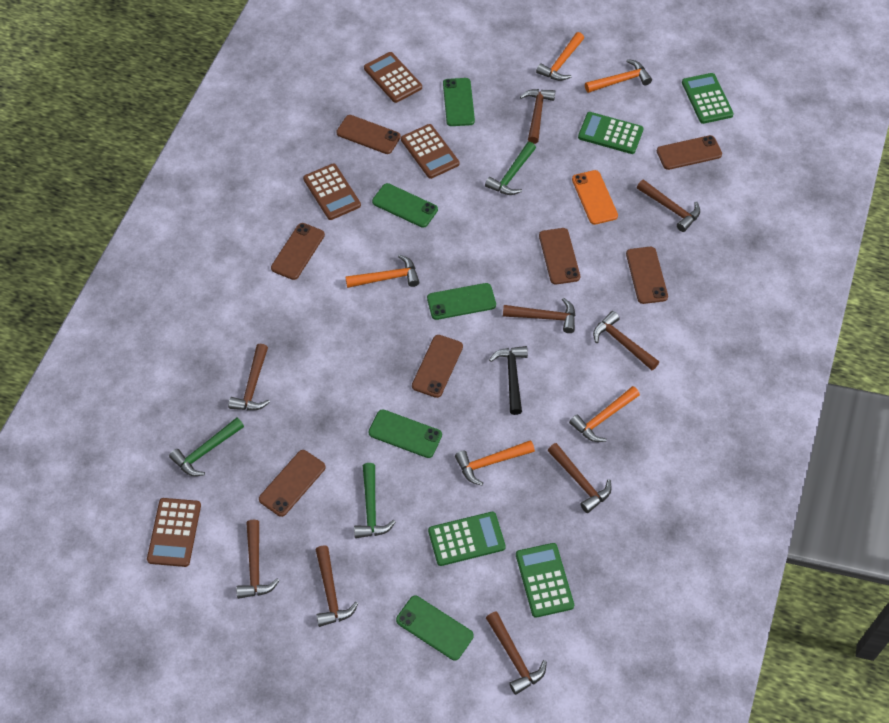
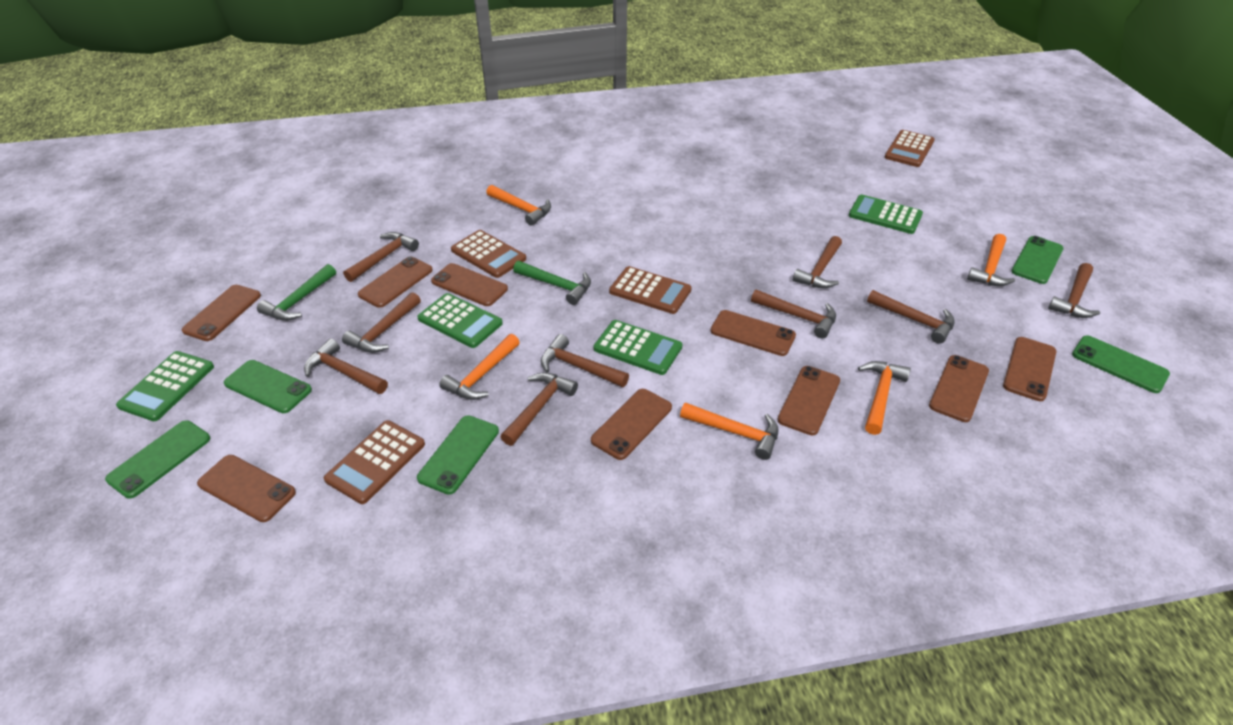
black hammer: [489,346,528,415] = 1 -> none = 0
brown phone: [259,450,325,517] [271,223,325,280] [336,115,401,154] [412,335,463,398] [539,228,580,285] [626,247,668,304] [657,135,722,170] = 7 -> [182,285,261,341] [197,455,296,522] [358,257,433,308] [431,263,508,306] [591,389,672,460] [710,310,796,356] [777,366,840,435] [929,355,989,422] [1003,337,1057,401] = 9
green hammer: [169,418,244,476] [354,463,395,538] [485,142,536,195] = 3 -> [257,264,336,321] [513,261,591,305] = 2
orange phone: [572,170,618,225] = 1 -> none = 0

